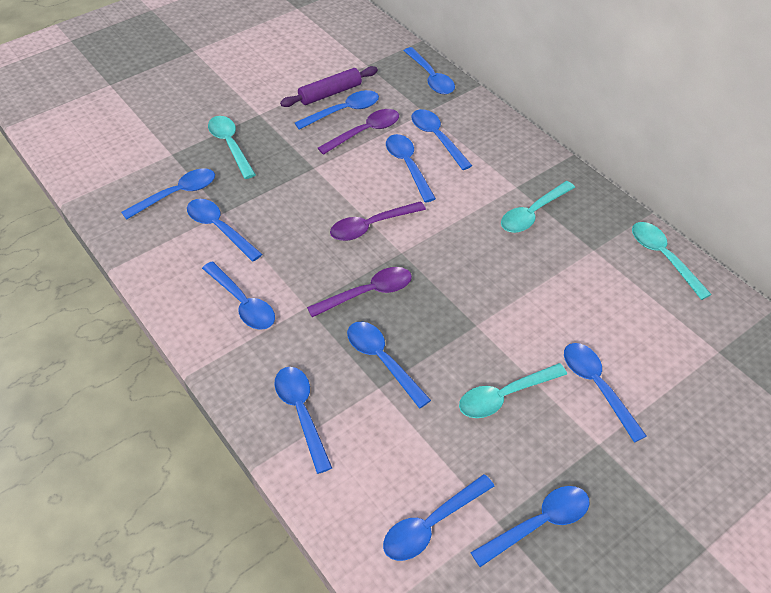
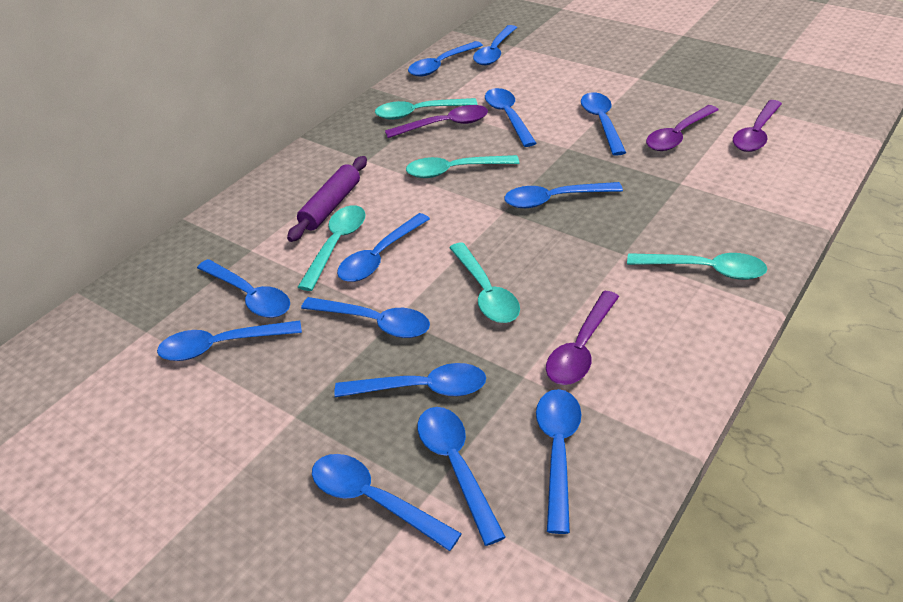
blue spoon: [121,169,215,220] [187,199,262,262] [202,261,275,330] [274,367,332,474] [295,90,379,130] [347,322,431,408] [383,474,494,561] [386,134,436,203] [404,47,455,94] [411,109,472,170] [470,486,589,567] [564,343,647,442] = 12 -> [157,320,302,361] [197,259,290,318] [301,297,430,338] [312,454,462,551] [334,363,486,397] [337,213,430,282] [408,41,483,77] [418,407,506,546] [473,25,517,65] [485,88,536,147] [504,182,623,208] [536,389,582,534] [581,92,626,156] = 13
purple spoon: [307,267,412,317] [318,109,399,155] [330,201,426,241] = 3 -> [385,105,488,138] [546,291,619,385] [646,105,719,151] [733,100,782,152] = 4
turquoise spoon: [208,116,256,179] [459,363,567,418] [501,181,575,233] [632,222,712,300] = 4 -> [298,205,365,291] [375,98,477,120] [406,155,519,178] [449,242,520,323] [627,253,767,280] = 5

